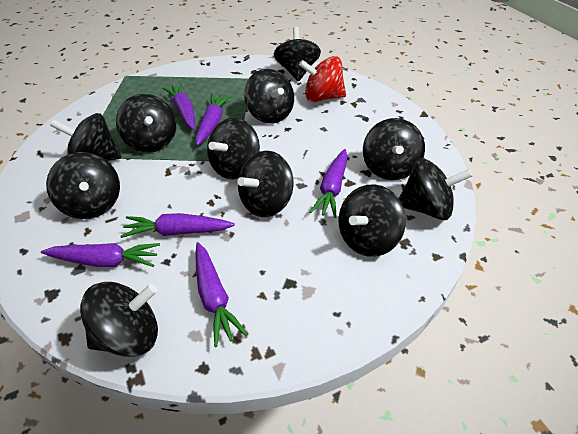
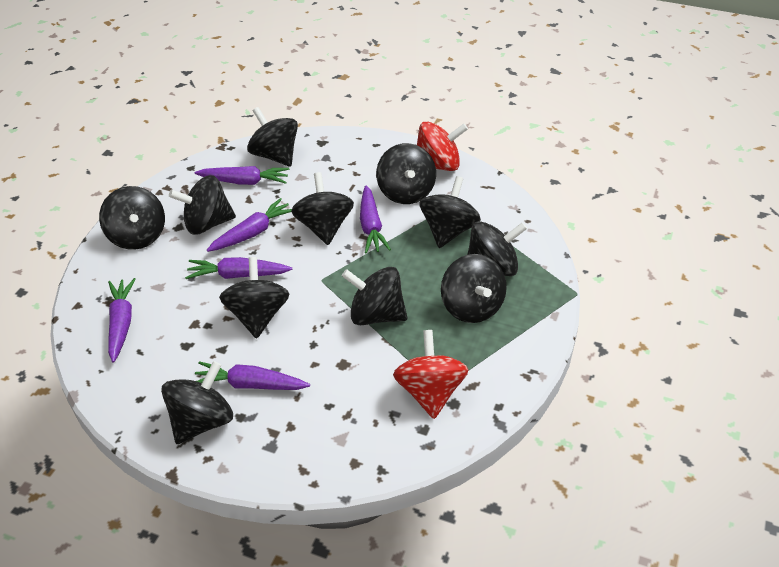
red spinning top: [299,56,346,102] = 1 -> [393,330,468,419] [417,121,468,171] = 2

